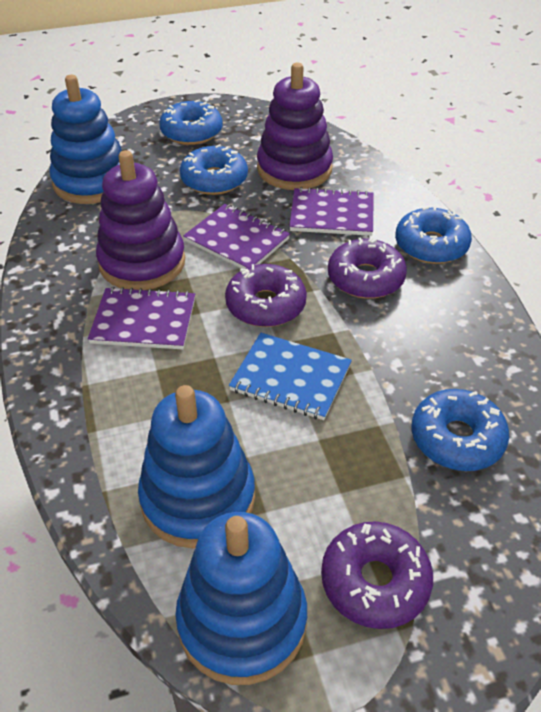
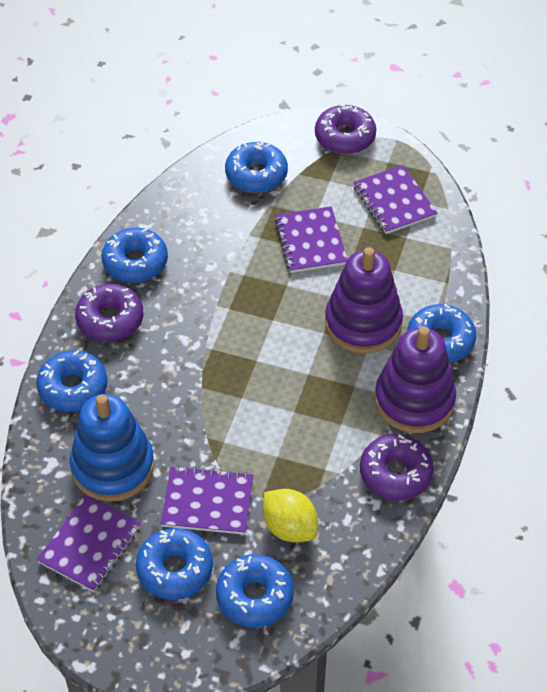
blue donut: [159,100,223,145] [180,144,248,195] [395,206,472,264] [411,389,509,471] = 4 -> [36,350,108,412] [102,228,168,283] [136,528,213,600] [216,554,294,628] [225,140,288,193] [407,304,476,363] = 6
blue notebook: [229,333,352,420] = 1 -> none = 0
blue stacking toy: [49,75,122,204] [138,385,255,548] [175,512,307,685] = 3 -> [70,394,154,502] = 1
purple notebook: [88,287,195,350] [183,204,290,269] [289,187,374,236] = 3 -> [36,494,141,592] [160,466,253,535] [274,206,348,273] [353,165,437,234] = 4
yellow lemon: none = 0 -> [263,489,318,543] = 1

